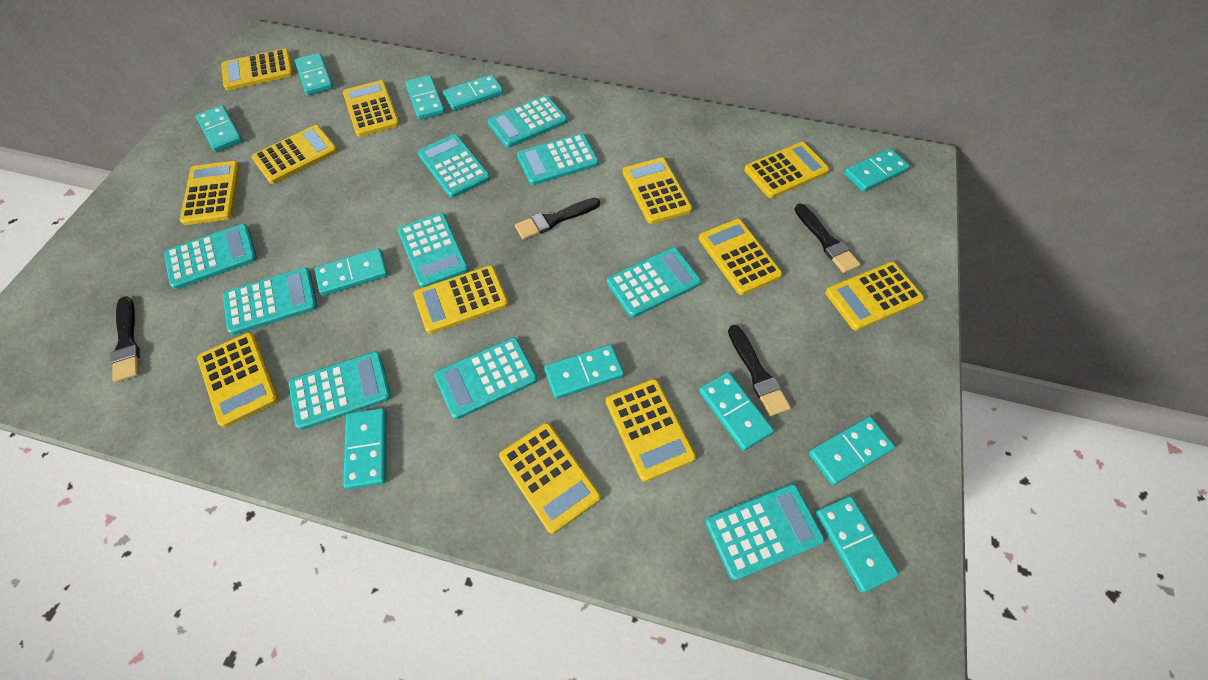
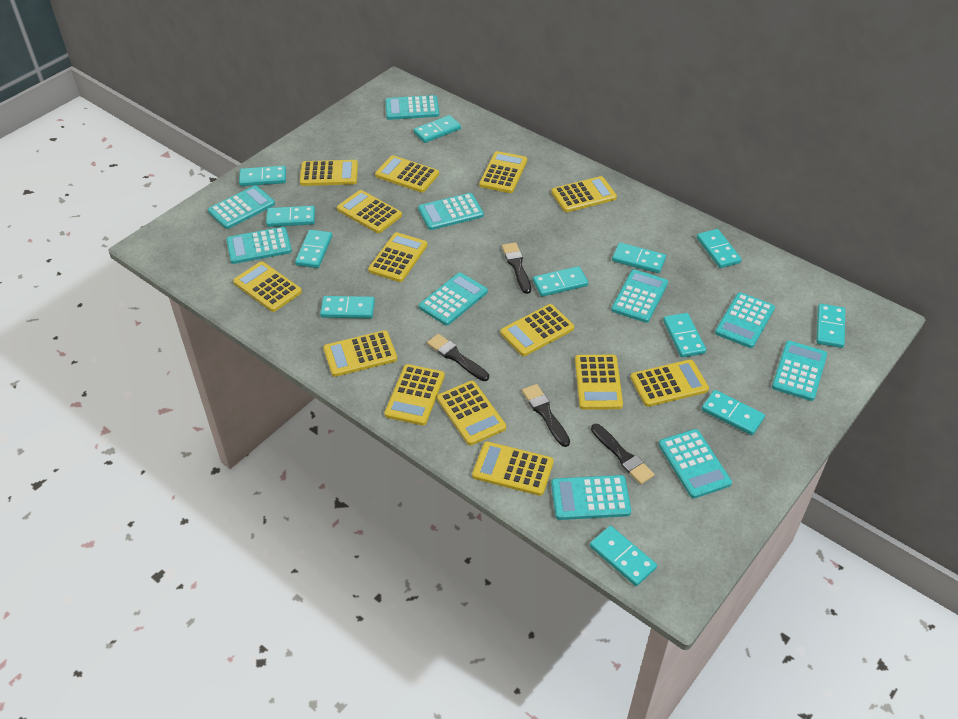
turquoise domino: [196,105,243,152] [295,53,333,95] [314,248,388,296] [343,408,386,489] [405,75,445,120] [443,74,504,111] [544,344,624,399] [699,372,774,451] [809,416,895,485] [816,496,899,593] [844,148,910,192] = 11 -> [239,166,286,186] [266,206,315,227] [295,230,332,268] [320,296,375,318] [414,115,461,143] [533,266,588,297] [590,526,657,586] [612,243,666,273] [663,313,706,358] [697,229,742,268] [701,390,765,435] [816,304,845,348] = 12
yellow calculator: [180,161,240,225] [197,332,279,427] [221,48,294,90] [252,125,338,184] [343,80,400,137] [414,265,508,334] [499,423,601,534] [606,379,696,482] [623,157,692,224] [699,219,782,295] [744,142,829,198] [825,262,924,331] = 12 -> [233,261,302,312] [300,160,358,186] [323,330,397,377] [337,190,402,233] [368,232,428,282] [375,155,439,192] [385,364,445,425] [437,381,506,445] [472,441,554,496] [479,151,527,193] [500,304,574,356] [551,176,617,212] [575,355,623,410] [630,359,709,407] = 14

